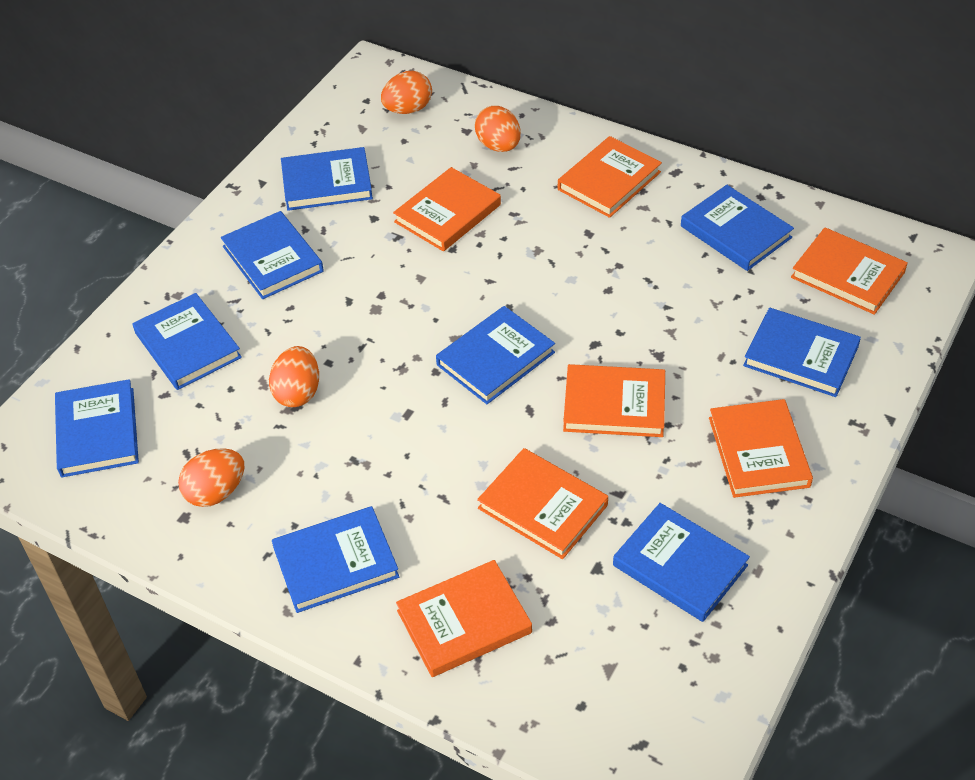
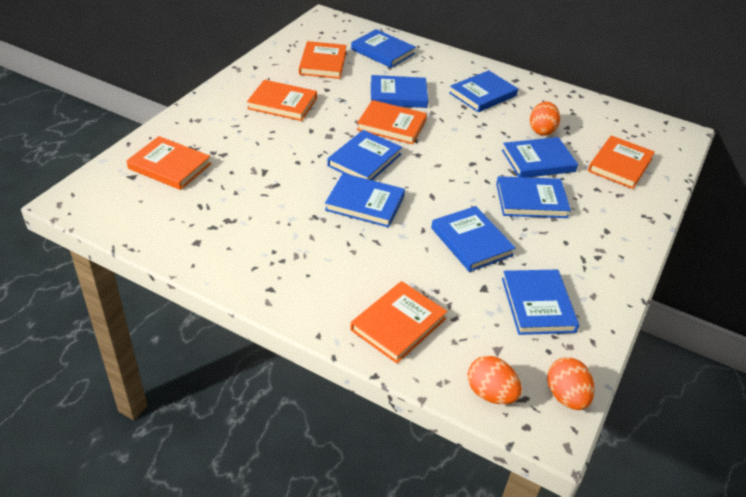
orange book: [393,167,501,252] [396,560,532,677] [477,448,608,559] [558,136,662,218] [563,364,665,437] [709,399,813,498] [791,227,908,315] = 7 -> [127,136,211,190] [247,80,317,121] [299,41,347,79] [350,281,448,363] [357,100,427,144] [588,135,655,189] = 6
orange egg: [178,448,244,507] [269,346,319,407] [381,71,432,114] [475,106,521,152] = 4 -> [468,356,522,404] [530,102,560,136] [547,357,595,410] = 3

